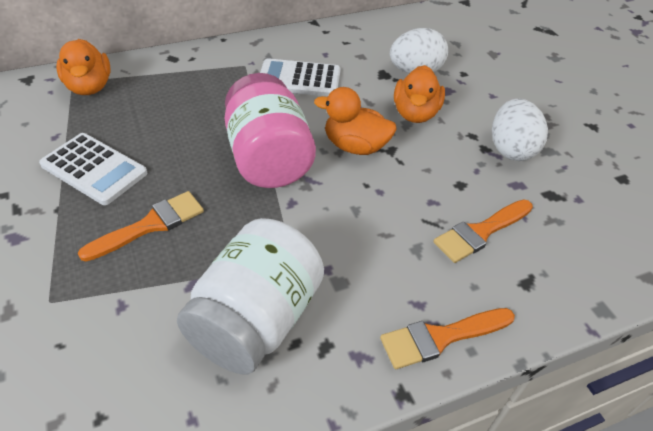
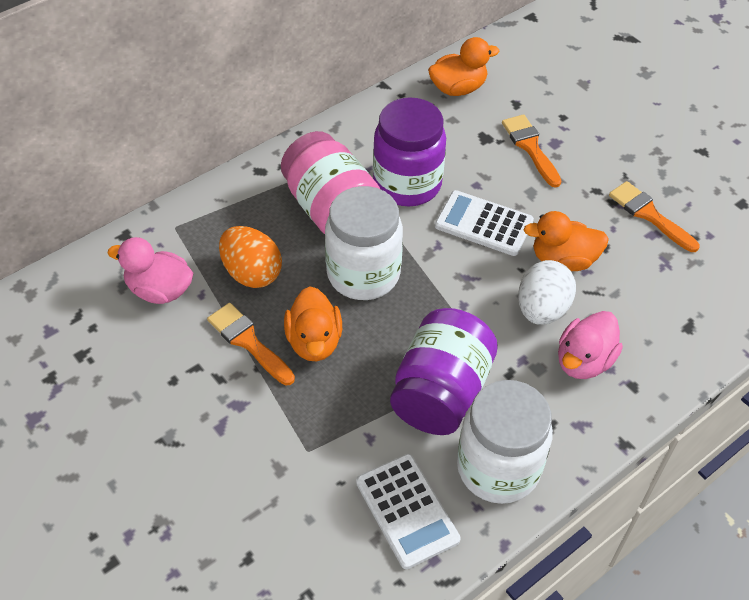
orange egg: none = 0 -> [219,226,282,288] = 1
pink duck: none = 0 -> [107,237,193,304] [558,311,623,379] = 2
purple jar: none = 0 -> [373,97,446,206] [390,308,498,435] = 2
white egg: [390,28,448,73] [492,99,548,161] = 2 -> [518,260,576,325] = 1
white jar: [177,218,324,375] = 1 -> [325,186,403,300] [457,380,553,504] = 2

